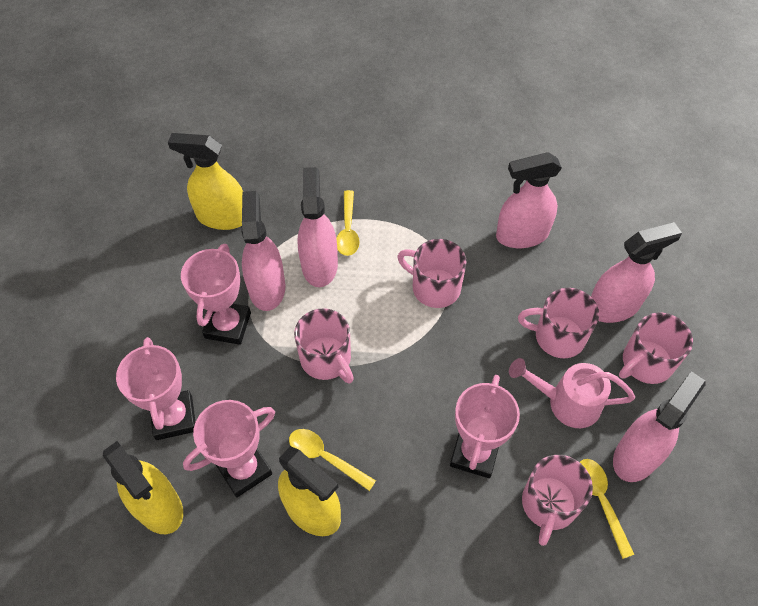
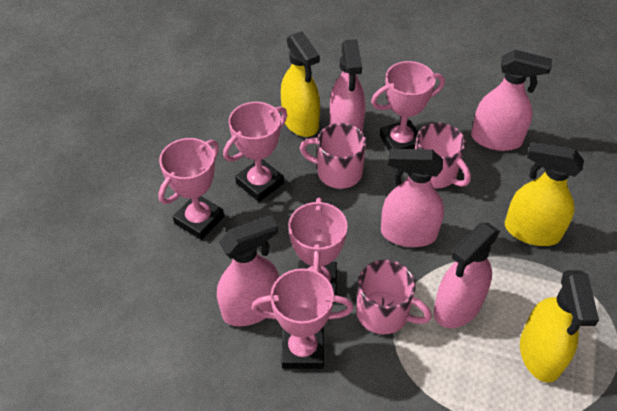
pink mug: [294,308,354,383] [397,239,467,308] [518,288,599,358] [522,455,593,546] [619,312,693,384] = 5 -> [300,123,366,189] [356,260,432,334] [415,123,471,188] = 3
pink trophy: [116,337,195,440] [181,244,251,345] [183,400,275,498] [450,375,520,478] = 4 -> [158,138,224,240] [223,102,287,202] [251,268,354,369] [288,198,348,295] [371,61,445,150] = 5
pink watering can: [509,358,635,428] = 1 -> none = 0
yellow spoon: [289,429,376,491] [336,190,360,256] [580,459,634,559] = 3 -> none = 0

